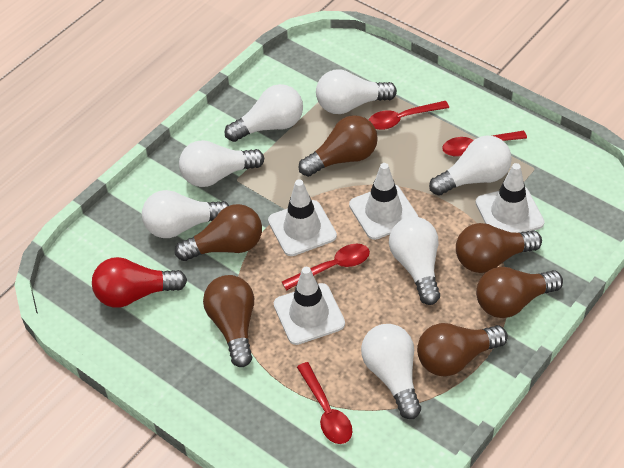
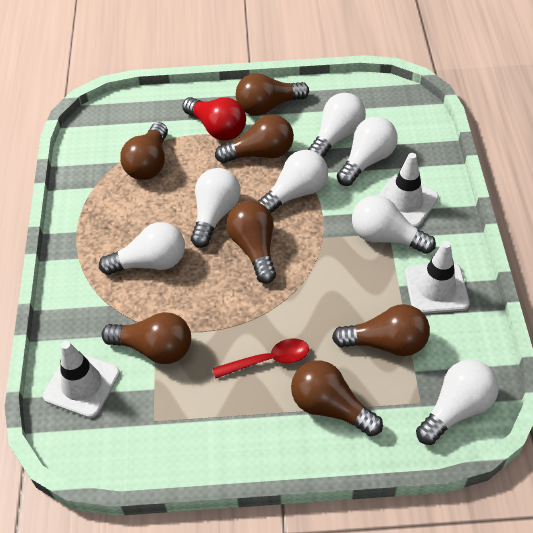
brown light bulb: [175,204,262,261] [203,275,254,367] [299,115,378,177] [417,323,508,376] [456,223,542,273] [476,267,563,318] = 6 -> [101,312,191,364] [120,122,168,180] [215,114,294,163] [226,201,276,284] [236,73,309,116] [291,361,383,437] [332,304,430,356] = 7
red spoon: [282,244,370,291] [297,362,352,444] [369,101,449,130] [442,131,527,157] = 4 -> [213,338,309,379] = 1
white traffic cone: [268,179,337,256] [274,267,345,345] [349,163,418,240] [475,163,545,233] = 4 -> [43,341,120,418] [378,153,439,228] [405,241,470,314] = 3

